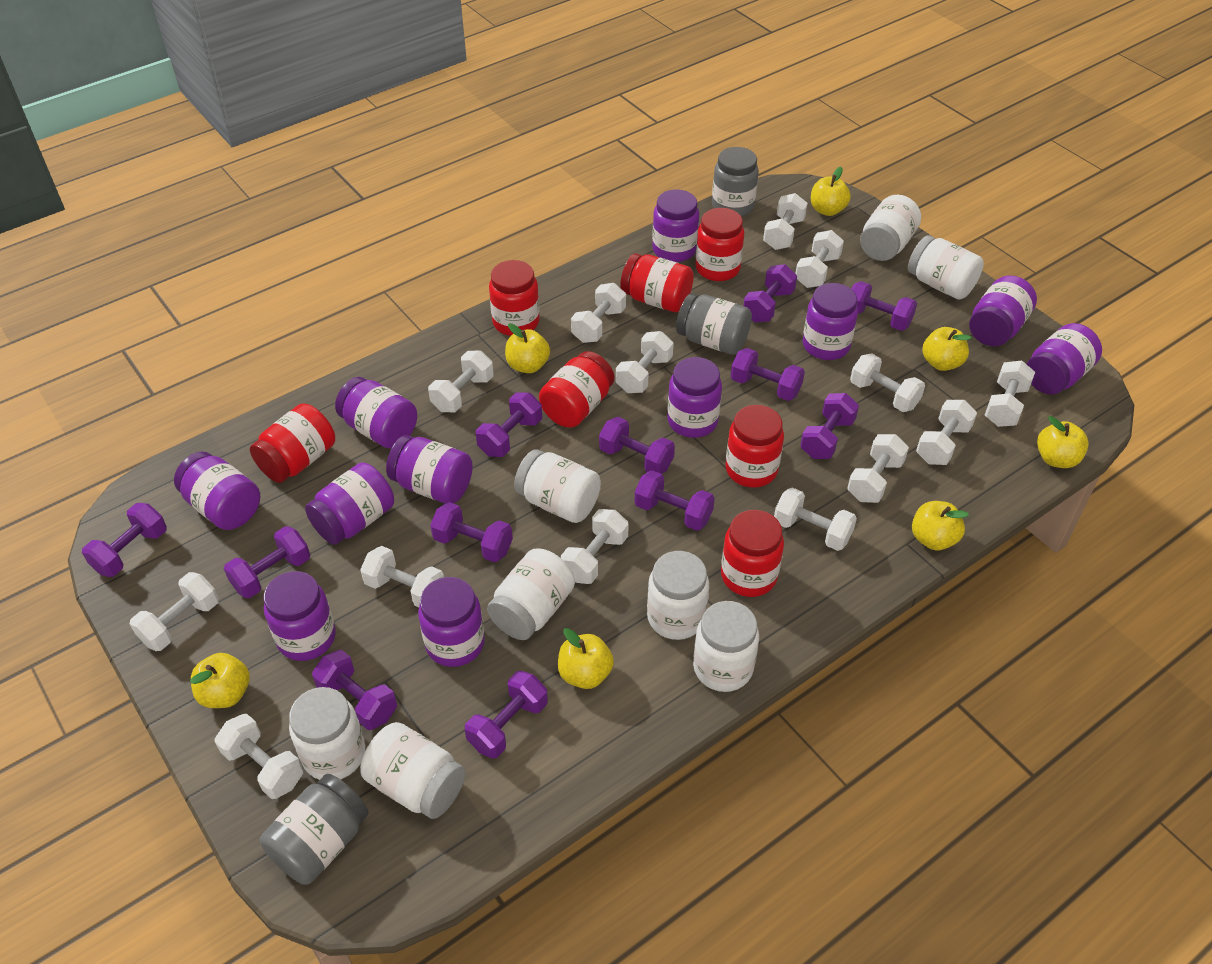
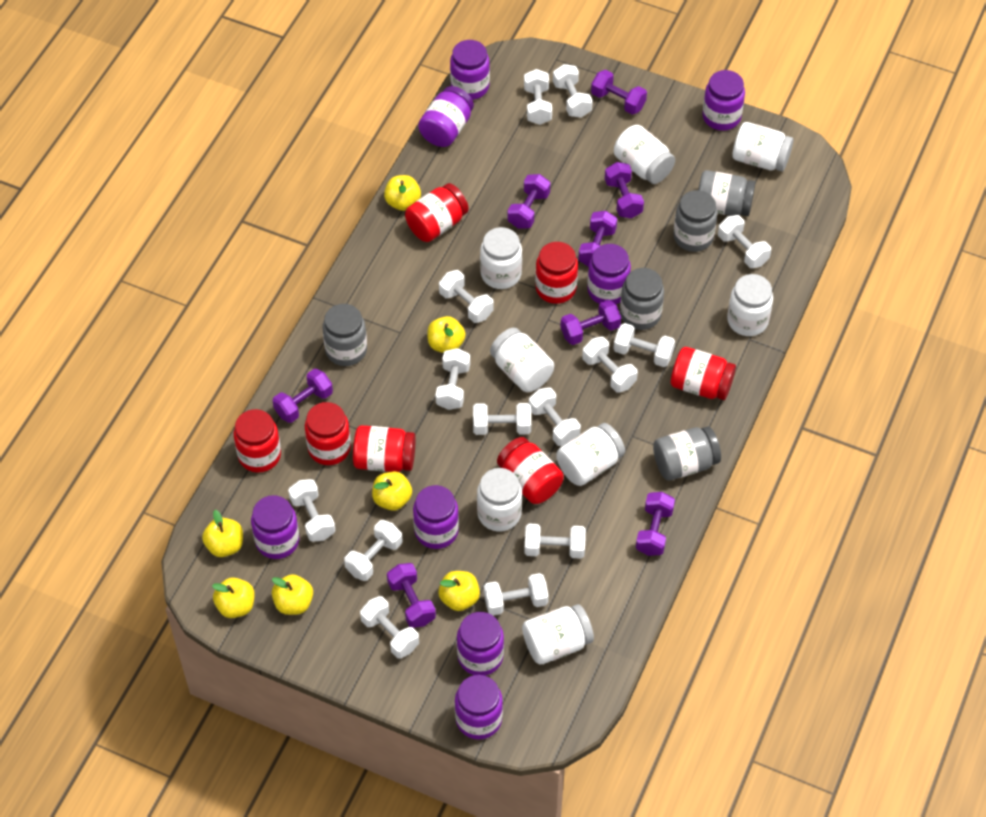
grey jar: [260,774,369,885] [676,293,752,355] [712,147,759,217] = 3 -> [323,304,367,366] [620,268,664,330] [653,426,721,481] [673,190,717,252] [698,170,755,216] = 5
purple dumbbell: [82,503,167,577] [224,526,310,598] [312,650,397,730] [430,502,513,562] [465,671,548,758] [476,393,542,457] [599,417,675,474] [635,470,715,531] [731,348,805,401] [743,264,797,322] [800,393,859,459] [852,281,917,331] = 12 -> [273,369,333,423] [387,563,436,628] [508,174,550,229] [560,299,621,345] [578,211,617,267] [591,70,647,115] [605,162,644,218] [636,492,675,556] = 8
purple jar: [174,452,260,530] [263,571,336,661] [305,462,394,545] [335,377,417,449] [386,435,473,504] [418,577,485,667] [652,189,699,262] [667,357,722,438] [802,283,858,360] [969,276,1037,346] [1027,323,1102,395] = 11 -> [251,495,299,559] [413,485,459,549] [418,86,474,147] [450,40,490,100] [455,675,503,740] [457,612,504,676] [587,244,631,304] [702,70,745,131] = 8

